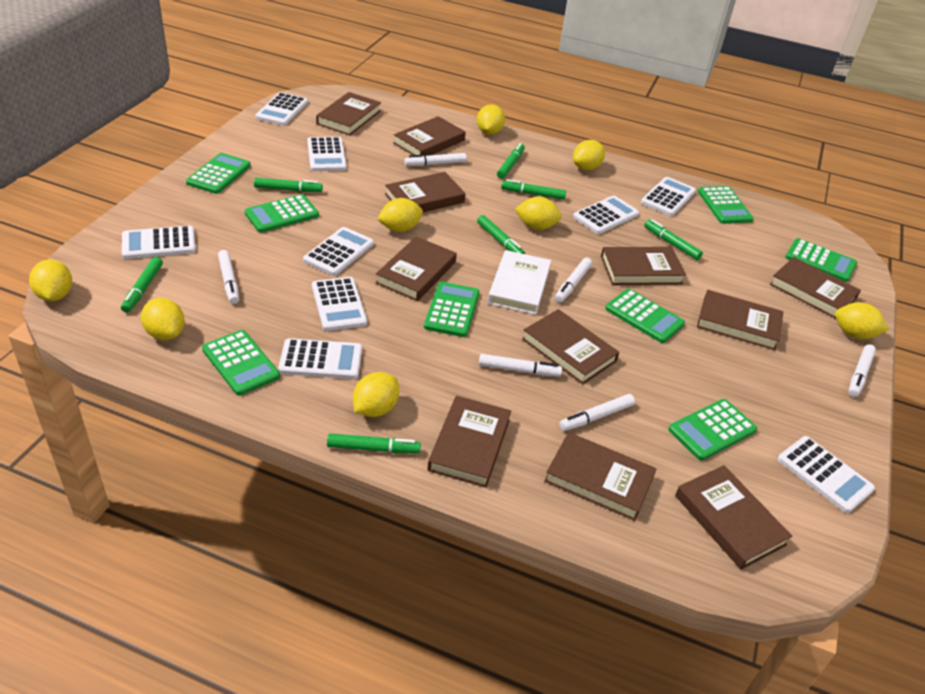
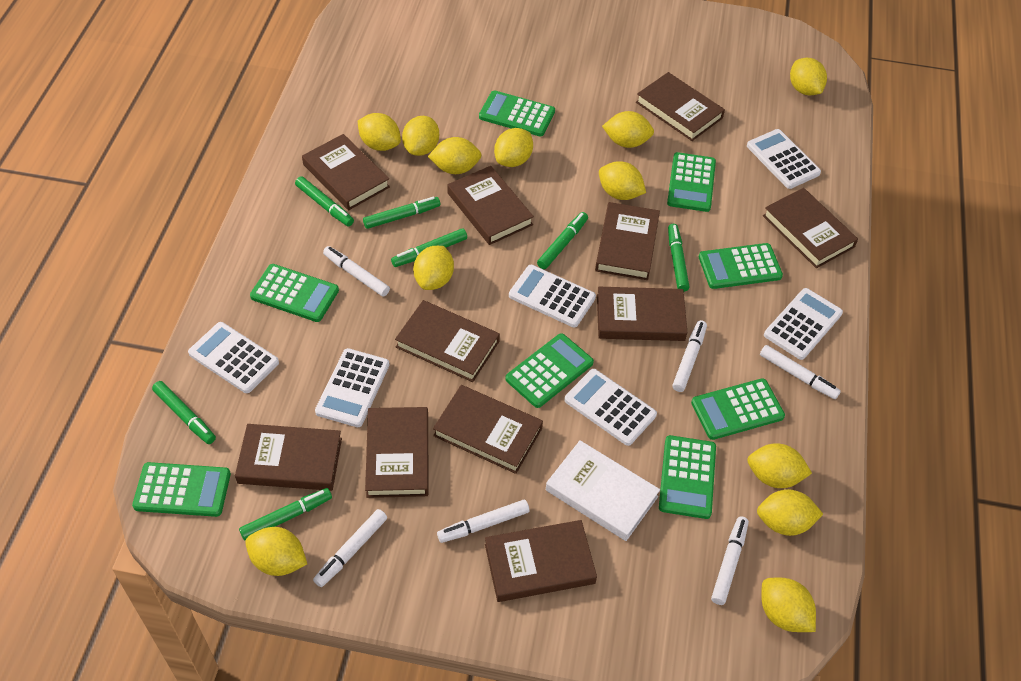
white calculator: [122,226,196,259] [255,92,308,126] [278,338,362,379] [303,227,374,276] [307,137,347,171] [312,277,367,331] [573,196,639,234] [641,177,696,216] [778,436,875,513] = 9 -> [188,322,279,393] [315,348,389,427] [509,265,596,327] [564,369,657,446] [747,129,821,189] [764,288,843,360] = 6
yellow lemon: [29,260,72,301] [141,298,185,340] [353,372,399,417] [377,198,423,232] [477,104,505,135] [515,197,562,230] [573,140,605,170] [835,302,889,339] = 8 -> [245,527,307,576] [358,113,401,151] [402,116,439,156] [413,246,454,290] [428,137,481,174] [494,128,533,167] [599,161,646,200] [602,111,654,148] [747,443,812,488] [757,489,823,536] [761,578,816,632] [790,58,827,96] = 12

